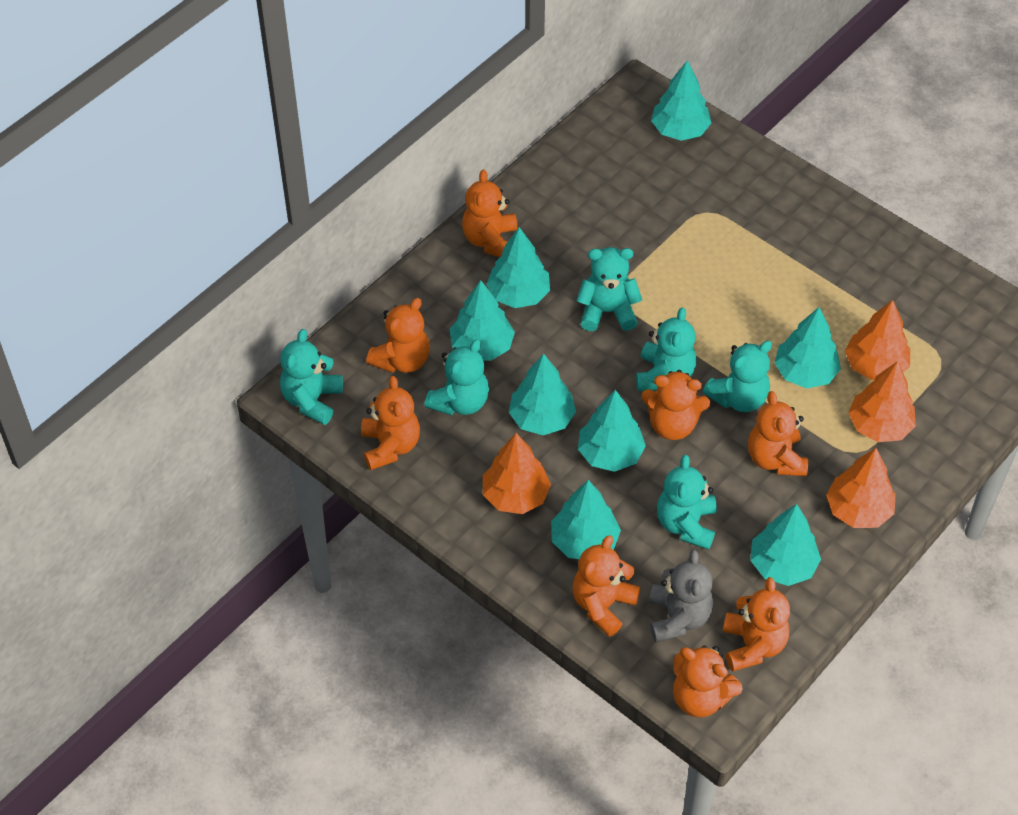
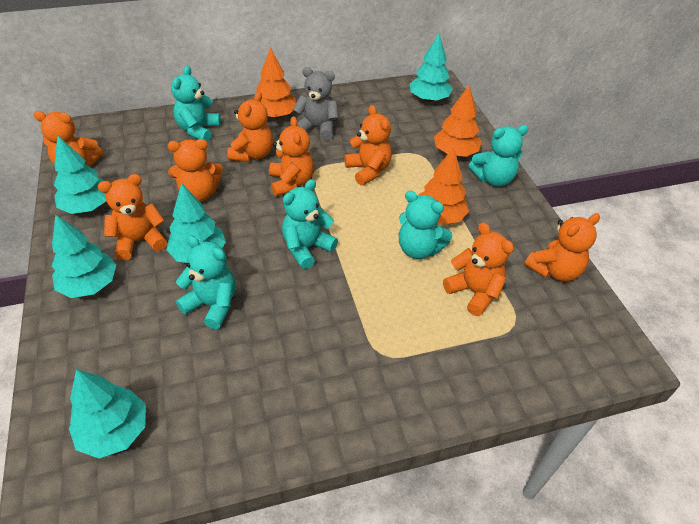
orange tree: [483,433,551,514] [826,448,896,528] [845,300,910,380] [848,361,916,442] = 4 -> [256,47,296,118] [418,147,469,225] [434,85,482,157] = 3
turquoise teddy bear: [280,329,343,425] [424,339,489,416] [576,247,642,331] [636,307,696,391] [657,455,717,550] [703,341,772,412] = 6 -> [171,66,221,142] [176,236,236,329] [282,179,338,269] [399,191,452,259] [469,125,528,187] = 5
turquoise tree: [450,280,515,361] [487,227,550,308] [509,354,576,435] [551,480,621,559] [578,390,646,472] [651,60,711,141] [750,504,821,586] [774,307,841,388] = 8 -> [52,214,116,298] [54,135,106,214] [69,369,146,458] [166,183,226,263] [410,34,452,102] = 5

